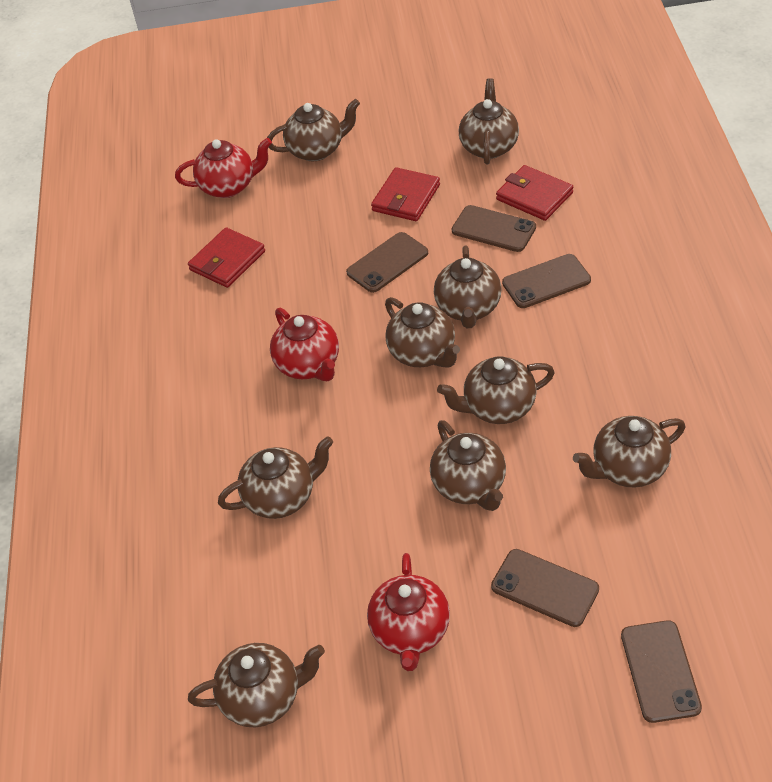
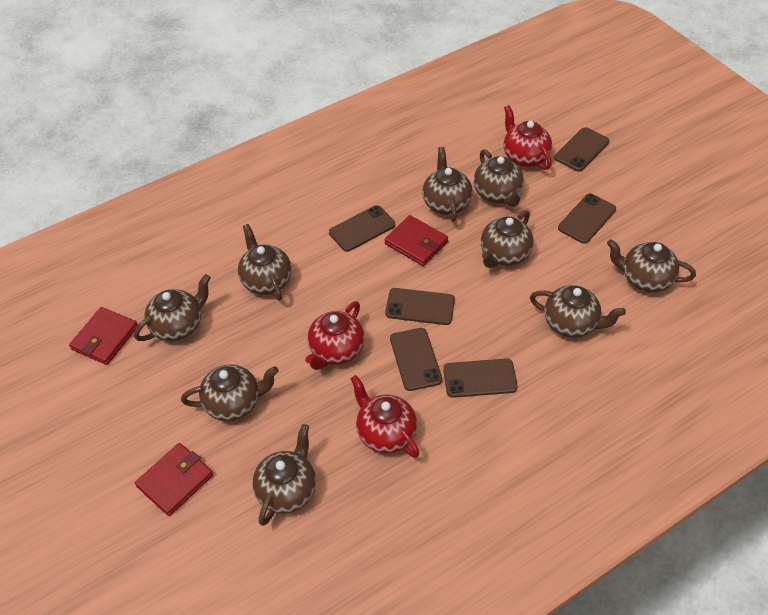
brown phone: [346,232,428,293] [452,205,536,252] [491,549,599,627] [502,254,591,308] [621,620,702,723] = 5 -> [329,205,395,252] [385,288,455,325] [390,328,442,391] [443,358,518,398] [554,127,610,172] [558,193,616,244] = 6

